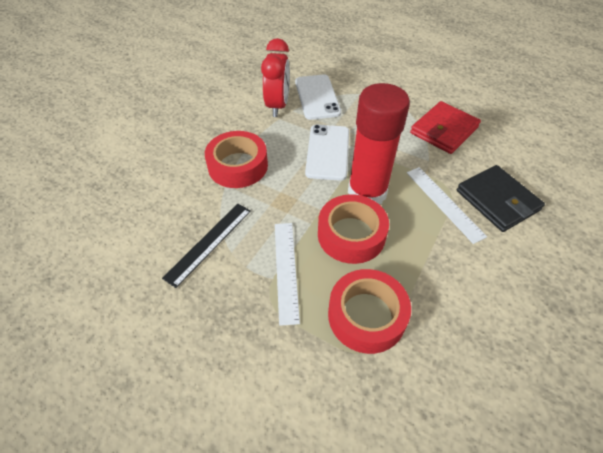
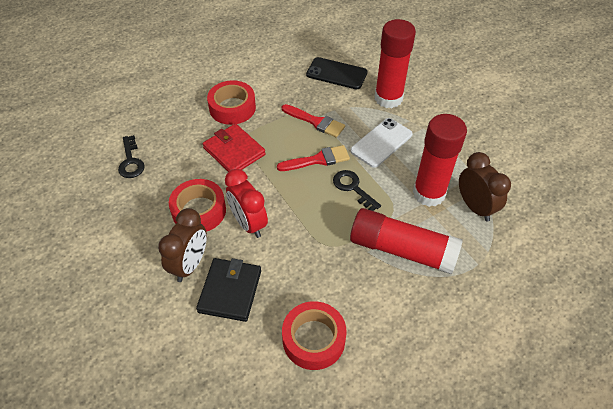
black key: none = 0 -> [118,135,145,178] [333,170,381,211] = 2
black phone: none = 0 -> [306,57,368,89] = 1
black ruler: [162,203,251,288] = 1 -> none = 0
brown clock: none = 0 -> [158,208,207,282] [459,152,511,222] = 2
red brush: none = 0 -> [277,145,350,171] [282,104,345,138] = 2
red glue stick: [348,83,410,204] = 1 -> [350,208,463,275] [375,19,416,108] [413,114,467,207] = 3
white phone: [295,74,341,120] [305,124,349,181] = 2 -> [350,118,413,168] = 1
white ruler: [275,223,300,326] [407,167,487,244] = 2 -> none = 0

